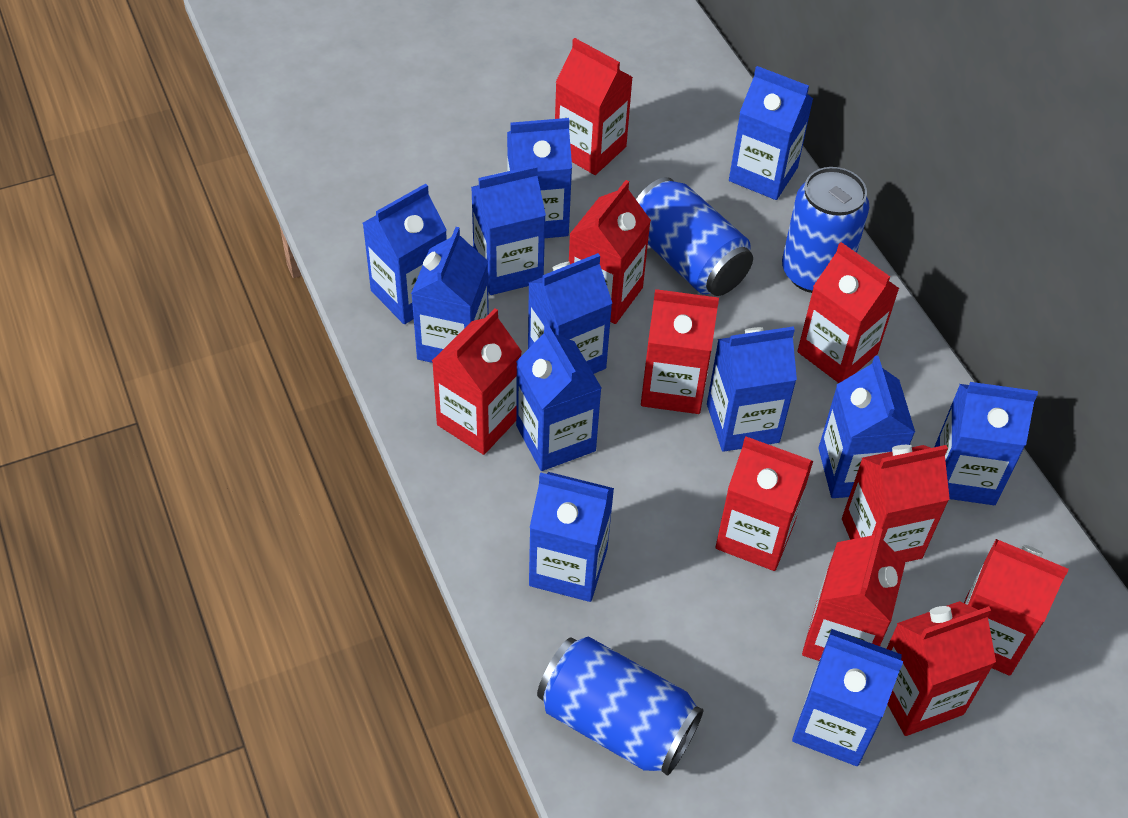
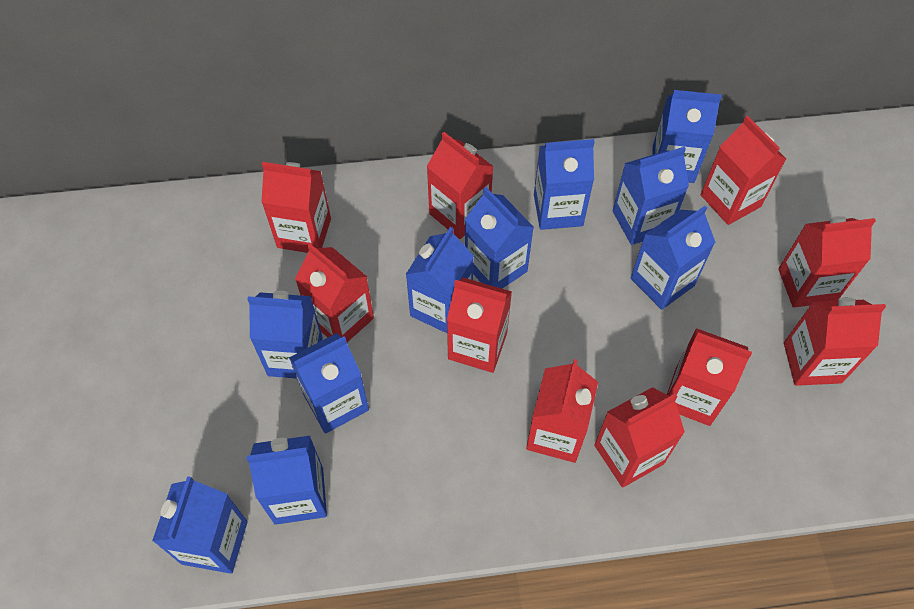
blue can: [537,636,703,775] [636,177,753,296] [782,167,869,293] = 3 -> none = 0
blue carton: [363,184,447,324] [411,227,489,363] [471,165,546,295] [507,118,572,238] [516,324,601,471] [528,253,612,374] [529,472,614,602] [707,326,797,452] [729,66,813,200] [792,629,903,766] [818,356,915,498] [934,382,1038,505] = 12 -> [152,476,248,574] [247,291,323,379] [247,436,327,525] [289,333,369,434] [406,227,474,333] [465,187,534,289] [534,139,595,230] [613,147,689,245] [631,206,716,310] [652,90,722,183] = 10

